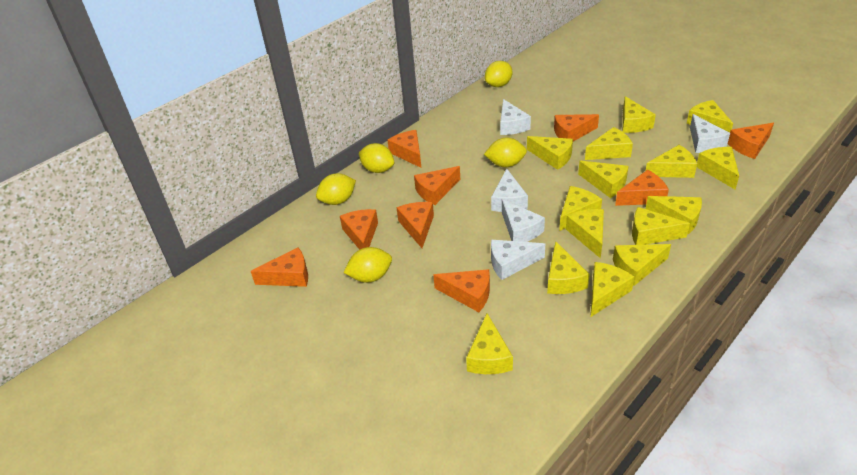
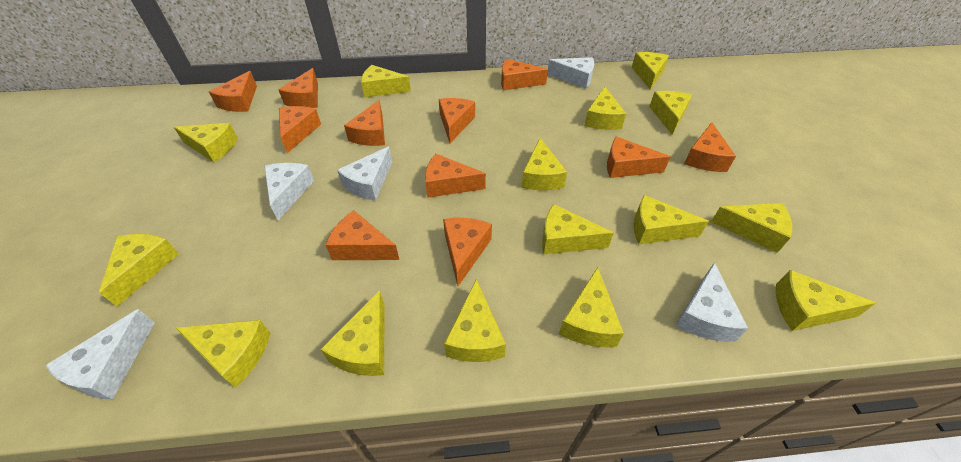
orange cheese: [251,247,308,287] [340,209,378,250] [387,130,421,168] [396,202,434,248] [414,166,460,205] [433,269,490,312] [554,114,599,141] [615,170,669,206] [728,122,774,159] = 9 -> [209,71,257,112] [278,68,318,108] [279,106,321,153] [326,210,399,260] [344,100,385,146] [425,154,486,198] [439,98,475,143] [443,218,492,286] [501,59,548,91] [607,137,670,178] [684,122,736,172] = 11
yellow lemon: [316,173,356,205] [344,247,392,282] [359,143,394,173] [484,138,527,167] [485,61,512,87] = 5 -> none = 0

